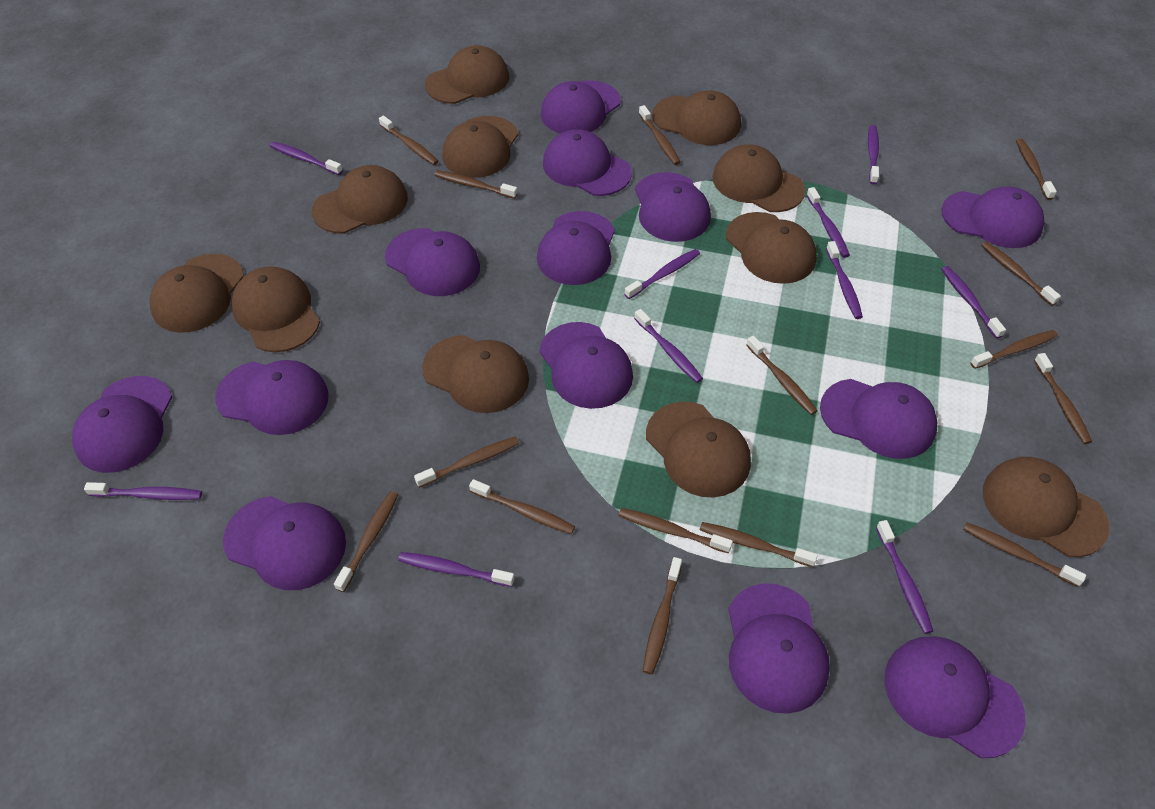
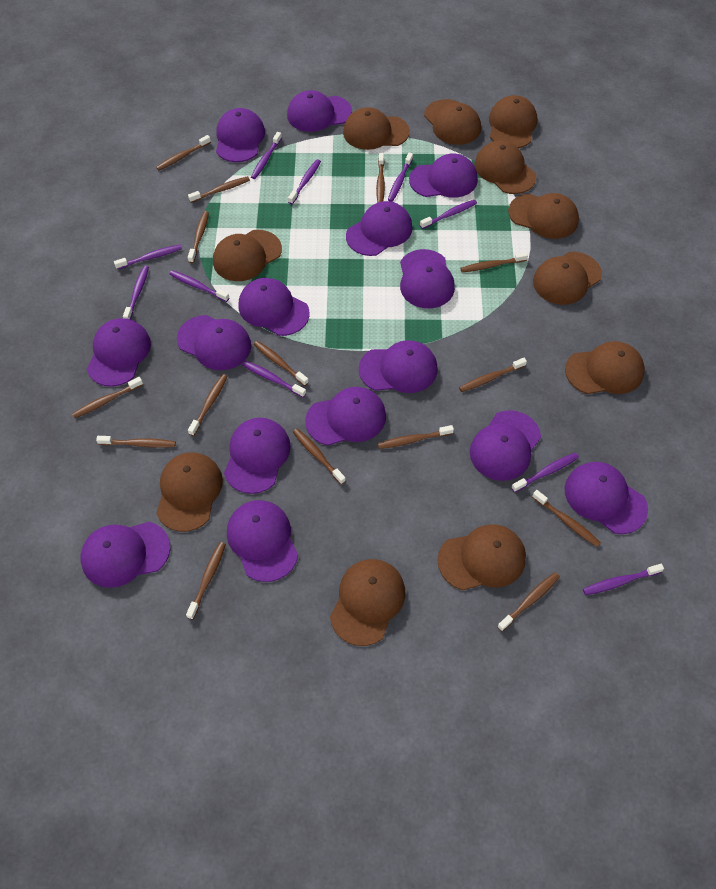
purple cap: [72,376,172,473] [215,360,328,435] [223,496,346,590] [385,228,480,296] [537,211,615,285] [539,322,633,409] [540,80,621,134] [543,129,632,196] [635,172,711,242] [728,583,830,714] [820,379,937,459] [884,636,1026,758] [941,186,1044,248] = 13 -> [80,522,170,588] [87,318,151,387] [177,315,251,370] [216,108,265,162] [224,418,291,494] [227,500,298,582] [238,278,310,336] [287,90,352,132] [305,387,386,446] [346,201,413,256] [359,340,437,393] [400,249,455,308] [409,153,478,198] [470,410,541,481] [565,462,648,534] = 15

